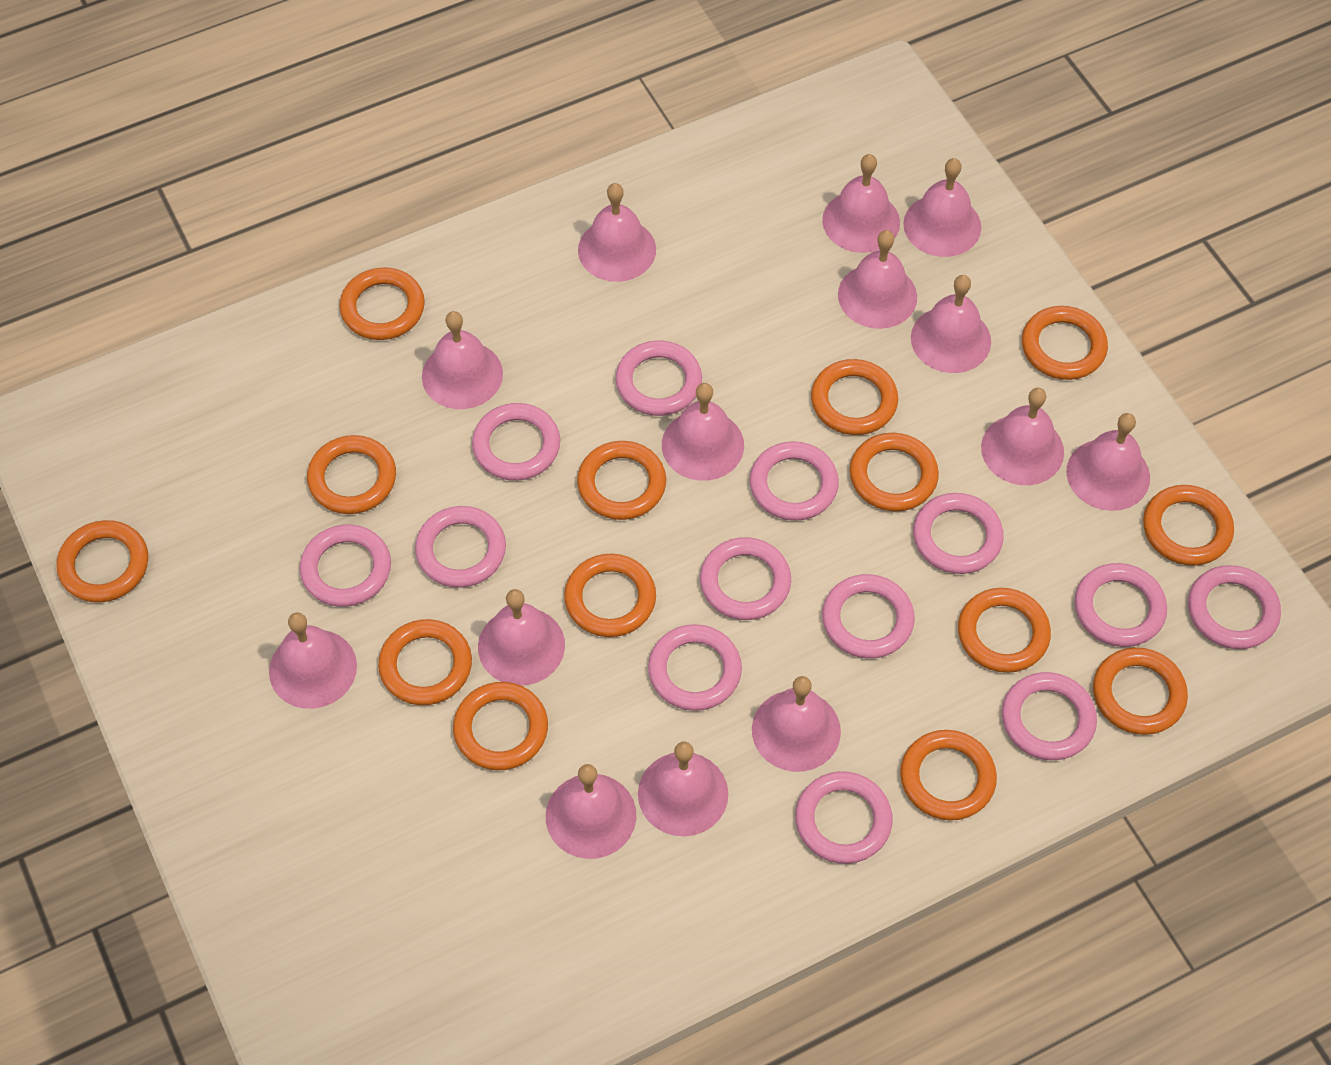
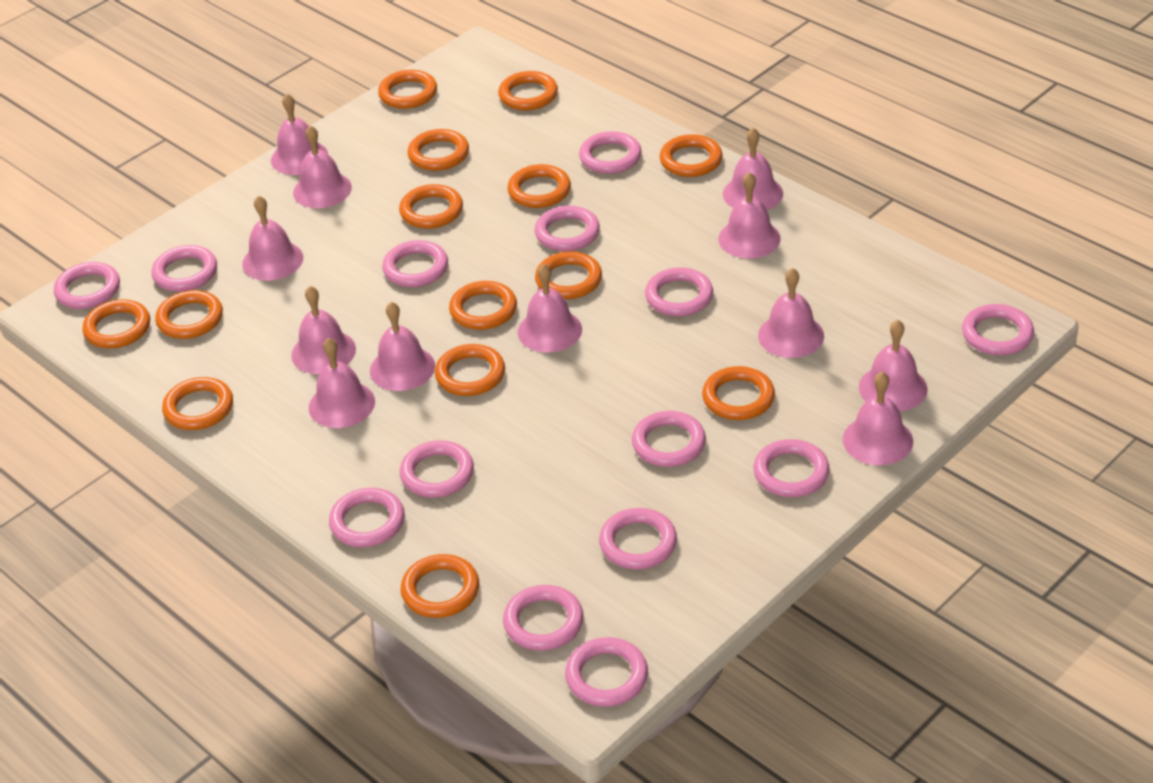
pink bell: [269,612,357,709] [422,311,503,409] [478,589,565,686] [546,764,636,859] [578,183,656,282] [638,741,728,836] [662,383,744,481] [752,676,841,772] [822,154,900,253] [838,230,917,329] [903,158,981,257] [911,275,991,373] [981,388,1064,485] [1066,413,1150,511] = 14 -> [242,195,303,281] [271,93,328,175] [291,286,356,374] [293,125,352,208] [309,338,375,428] [370,302,435,391] [518,264,582,353] [718,172,781,259] [723,128,783,210] [758,268,824,358] [843,372,913,465] [859,320,928,412] = 12
pink ring: [300,525,391,607] [415,506,506,588] [472,403,560,481] [615,340,702,416] [648,624,742,711] [700,537,791,620] [749,441,839,521] [795,771,893,864] [822,574,915,659] [913,493,1004,574] [1002,672,1097,760] [1075,563,1167,647] [1188,565,1281,649] = 13 -> [54,262,120,309] [152,245,217,292] [329,488,405,547] [382,240,448,287] [400,440,474,498] [503,585,584,651] [535,206,600,251] [565,637,648,707] [579,131,641,174] [599,508,677,569] [632,411,706,467] [645,267,713,316] [754,439,830,497] [962,304,1034,355] = 14

